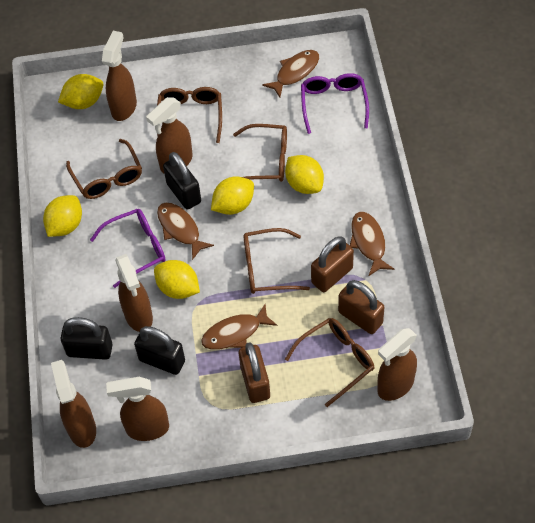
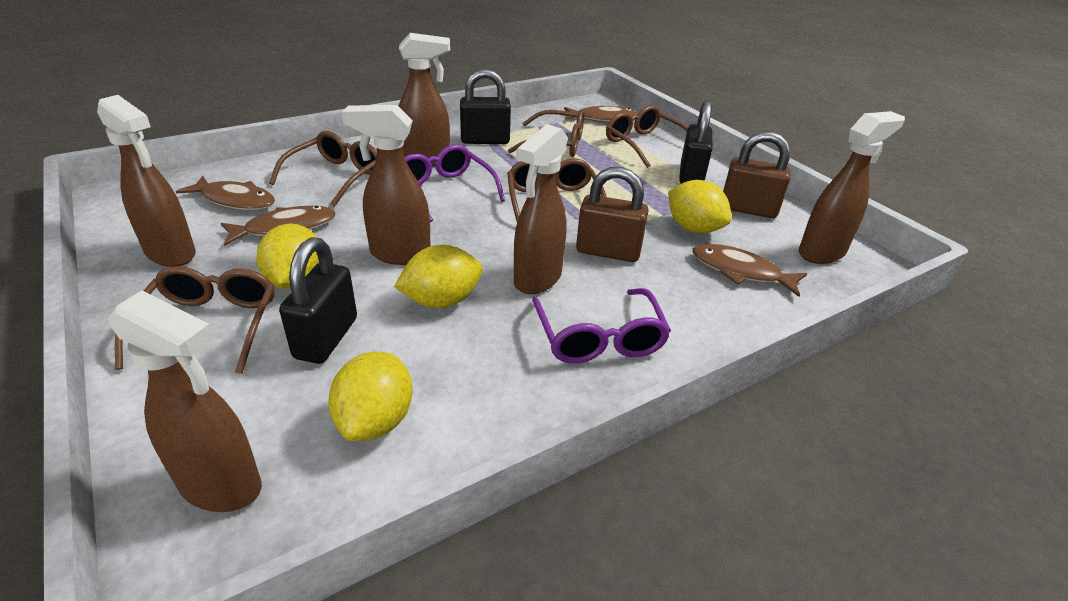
brown padlock: [239,342,270,403] [311,236,354,292] [338,280,385,334] = 3 -> [576,167,649,262] [723,131,790,218] = 2
yellow lemon: [43,195,82,237] [58,74,103,109] [154,260,200,299] [211,176,254,215] [285,155,324,194] = 5 -> [256,223,319,289] [328,352,412,441] [394,245,483,308] [668,180,732,233] = 4

